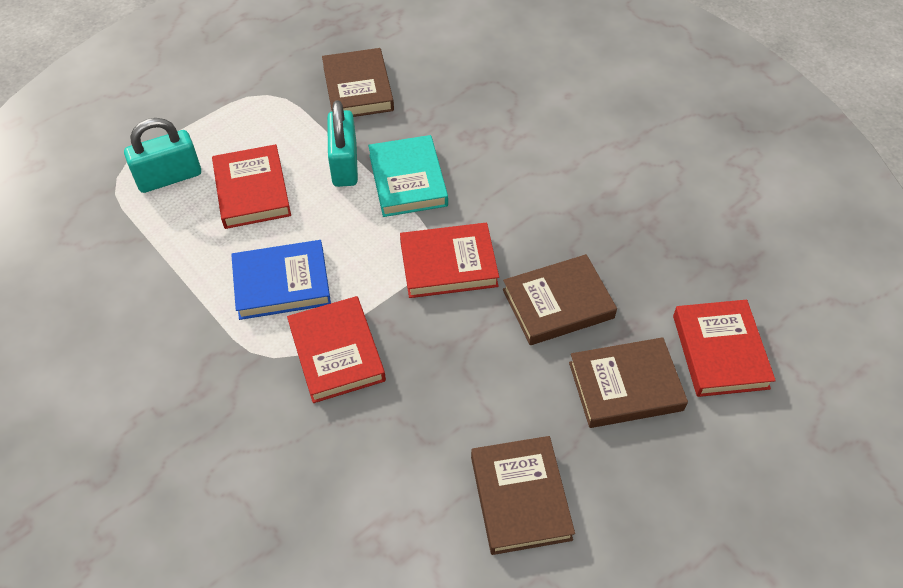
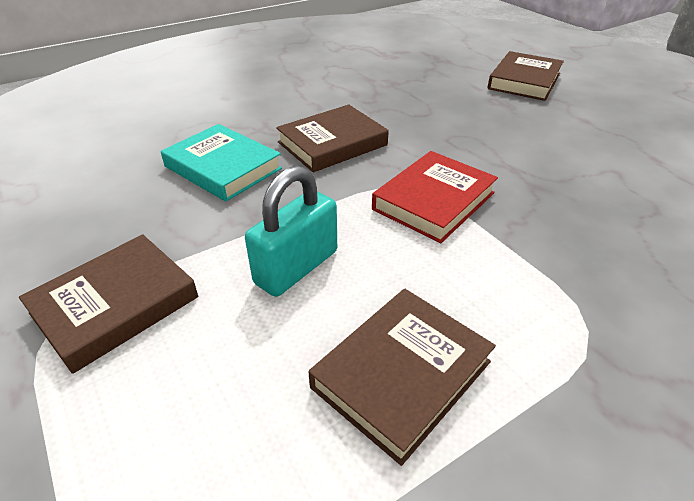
blue book: [231,240,331,320] = 1 -> none = 0
red book: [212,144,291,229] [287,296,386,403] [400,223,499,298] [673,300,776,397] = 4 -> [372,151,498,243] = 1
turquoise padlock: [124,118,201,193] [327,100,358,187] = 2 -> [245,166,337,297] = 1

